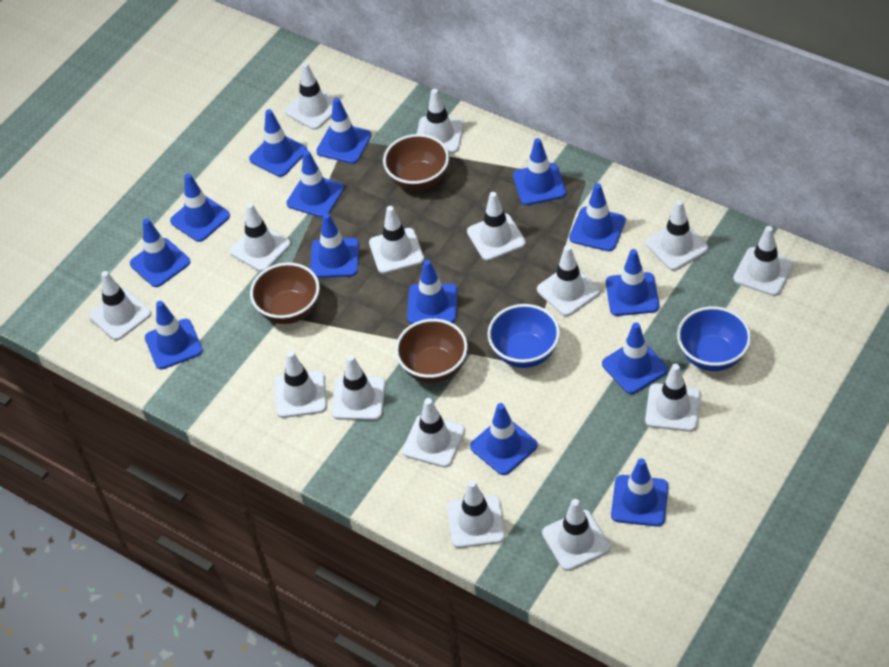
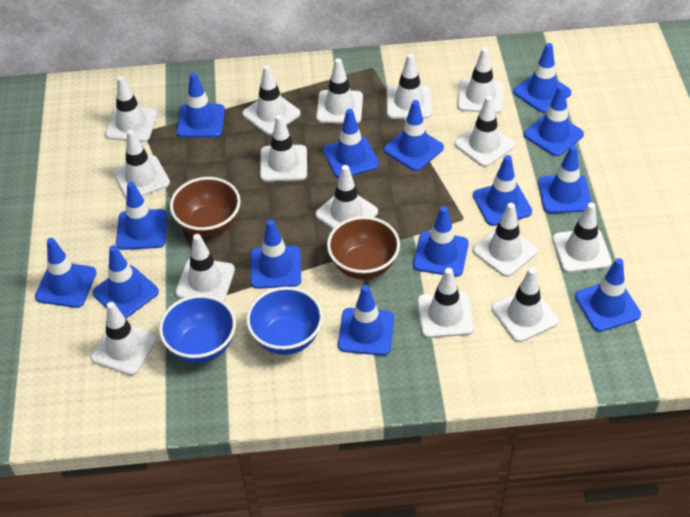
brown bowl: [250,262,320,324] [383,134,449,191] [395,319,468,383] = 3 -> [170,177,240,237] [327,216,400,280] = 2

